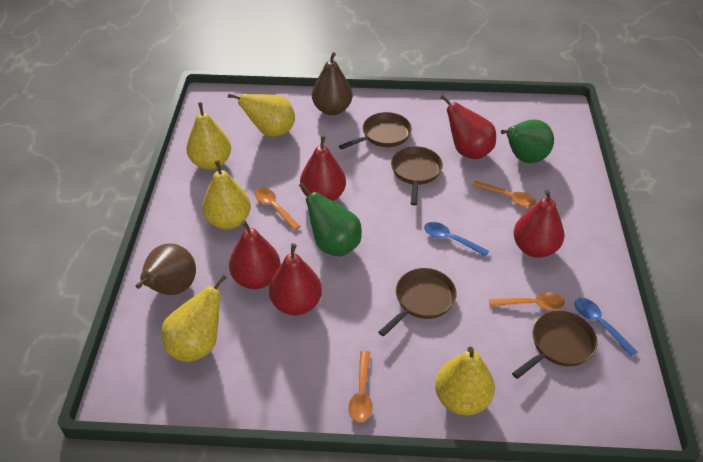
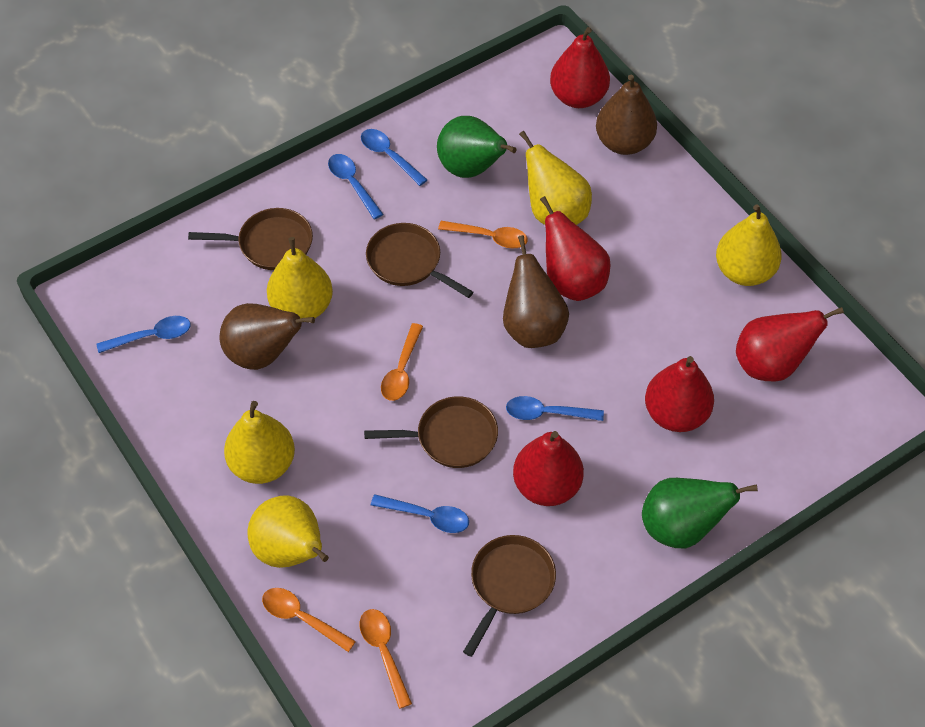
blue spoon: [424,222,489,257] [575,298,638,356] = 2 -> [97,316,191,353] [328,154,383,219] [361,129,427,186] [371,494,469,533] [506,396,604,421] = 5
brown pear: [136,243,196,295] [312,52,352,115] = 2 -> [219,303,315,370] [503,235,569,348] [596,74,657,155] = 3

